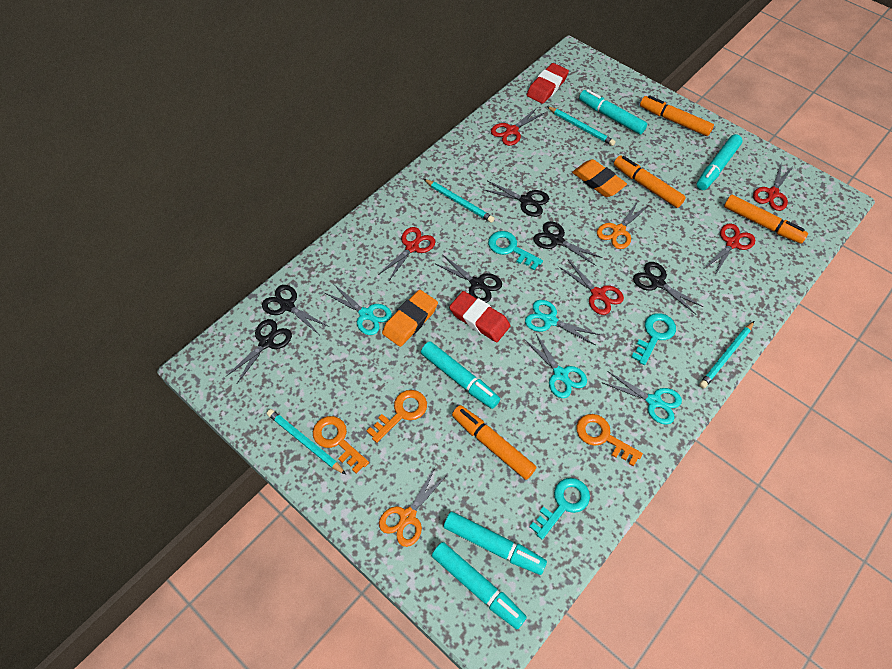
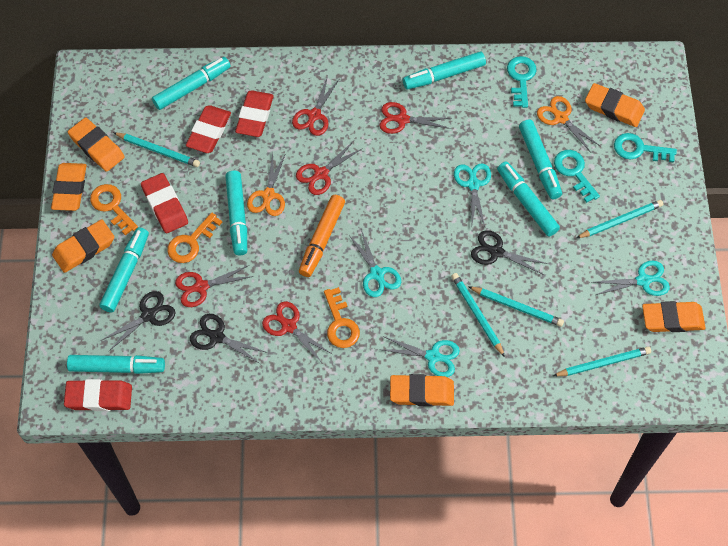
black scissors: [226,319,292,383] [262,285,329,334] [434,255,502,303] [482,181,549,217] [533,221,602,266] [633,262,703,314] = 6 -> [100,291,176,351] [190,314,268,364] [471,230,548,275] = 3
orange eraser: [382,290,438,347] [572,159,627,197] = 2 -> [51,163,86,211] [52,219,114,273] [68,117,125,172] [390,374,454,407] [585,83,645,127] [642,301,706,332] = 6
orange marker: [452,405,536,480] [614,156,686,208] [640,95,714,136] [724,195,808,244] = 4 -> [299,195,345,277] = 1
red eraser: [449,291,510,342] [527,63,569,104] = 2 -> [64,379,132,411] [141,173,188,233] [186,105,231,153] [235,90,274,137] = 4
turquoise marker: [421,341,500,409] [432,542,527,630] [444,512,547,575] [579,90,647,135] [697,134,743,190] = 5 -> [67,355,165,374] [99,227,149,313] [152,57,231,110] [225,171,247,255] [403,51,486,90] [497,162,560,237] [519,119,562,199] = 7
turquoise pencil: [267,409,346,474] [424,179,495,223] [547,106,616,146] [699,321,754,388] = 4 -> [113,132,200,167] [451,273,505,357] [468,286,564,327] [553,347,651,376] [576,200,663,238] = 5

